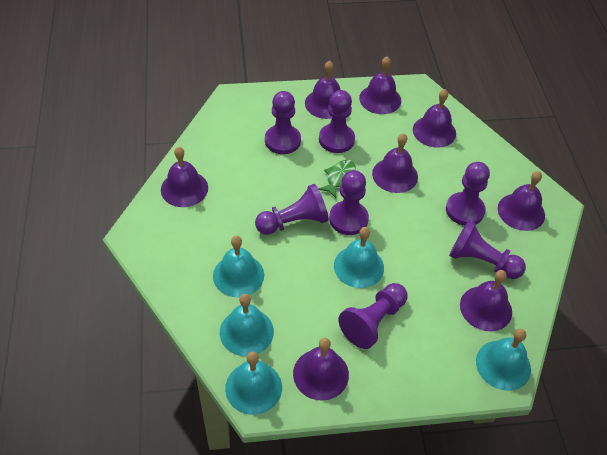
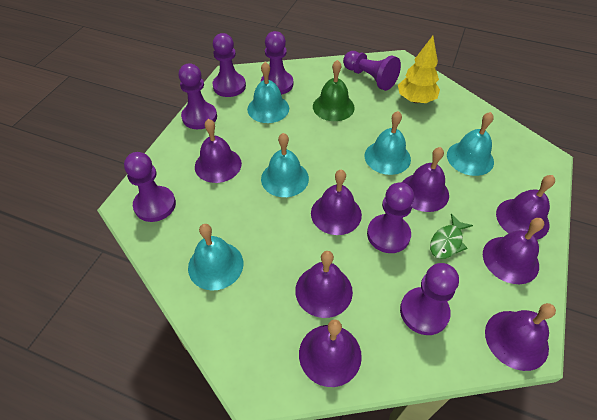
green bell: none = 0 -> [313,60,355,121] = 1
yellow tree: none = 0 -> [398,36,440,103] = 1

